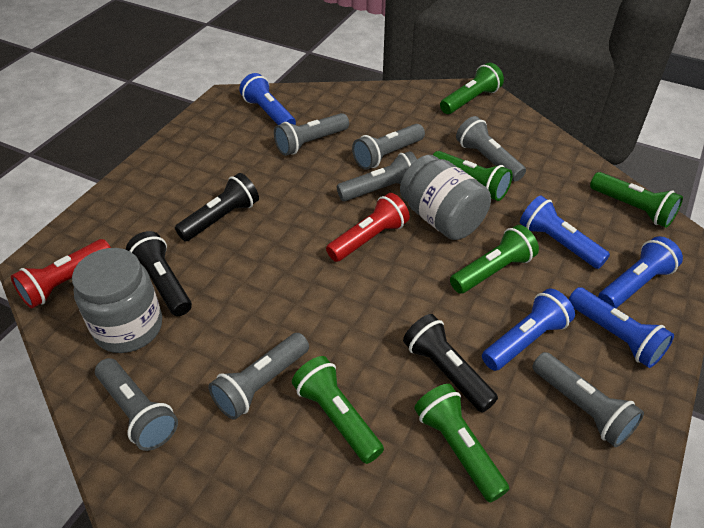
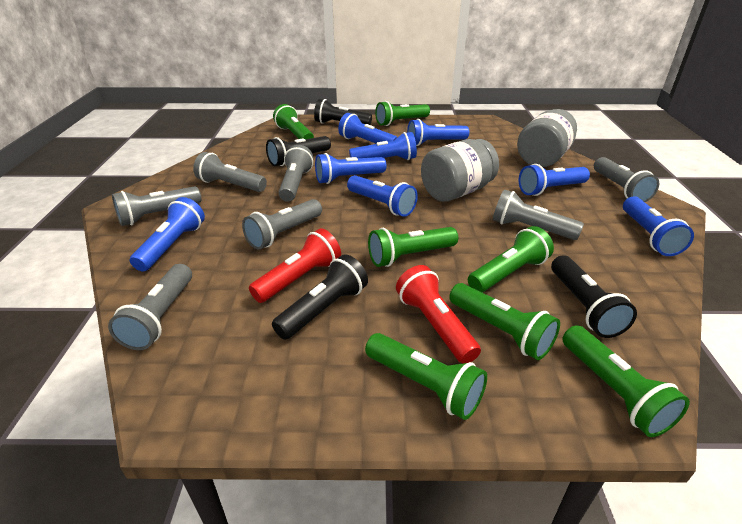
black flashlight: [126,231,192,316] [175,173,259,241] [403,314,498,413] = 3 -> [266,136,331,166] [272,254,368,340] [314,99,372,125] [551,255,637,338] = 4
blue flashlight: [239,73,296,125] [482,289,575,371] [520,196,610,269] [569,287,674,368] [598,236,683,308] = 5 -> [130,197,205,272] [315,153,386,184] [338,113,397,144] [347,175,418,217] [349,132,417,160] [407,119,469,146] [519,164,590,196] [623,196,694,256] = 8
green flashlight: [292,356,384,464] [414,384,509,503] [433,151,513,201] [440,62,504,114] [450,225,539,294] [590,172,683,228] = 6 -> [273,104,314,139] [365,333,487,420] [368,227,458,267] [375,101,430,126] [449,283,560,360] [468,226,554,293] [562,325,690,437] = 7

